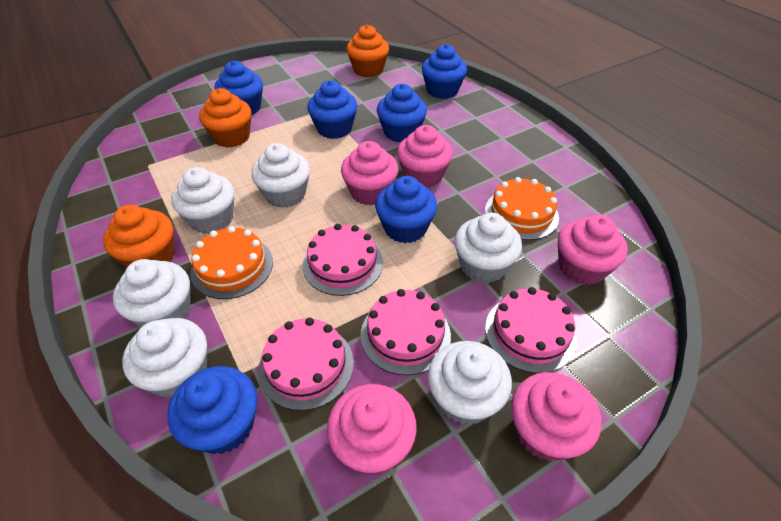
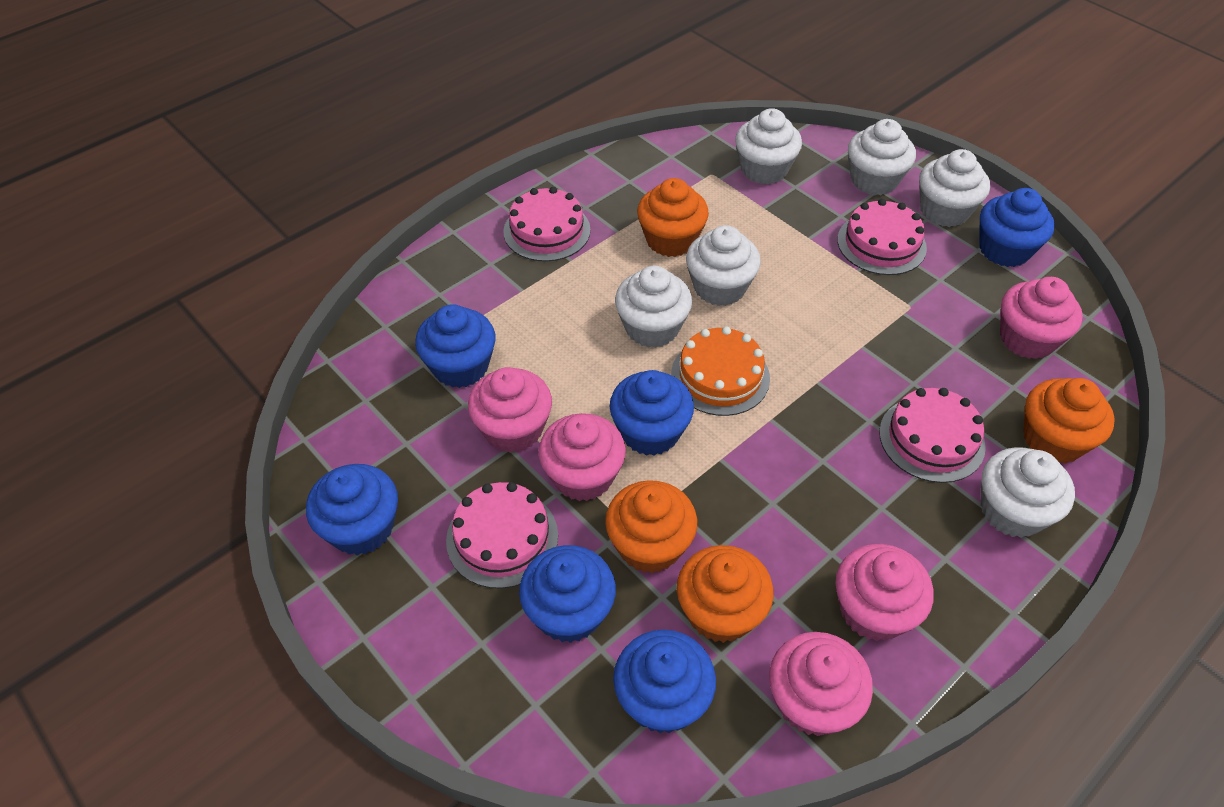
orange cake: [190,226,273,299] [485,177,559,240] = 2 -> [671,326,770,416] = 1
orange cupcake: [103,205,175,267] [199,88,252,148] [346,25,389,77] = 3 -> [605,480,697,573] [637,178,709,257] [677,545,774,643] [1023,378,1115,464] = 4

